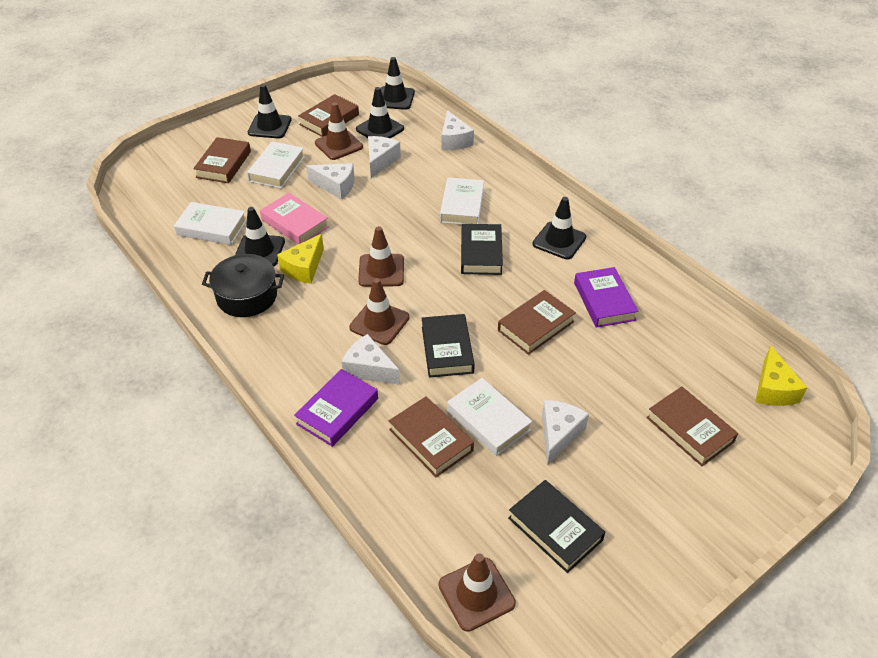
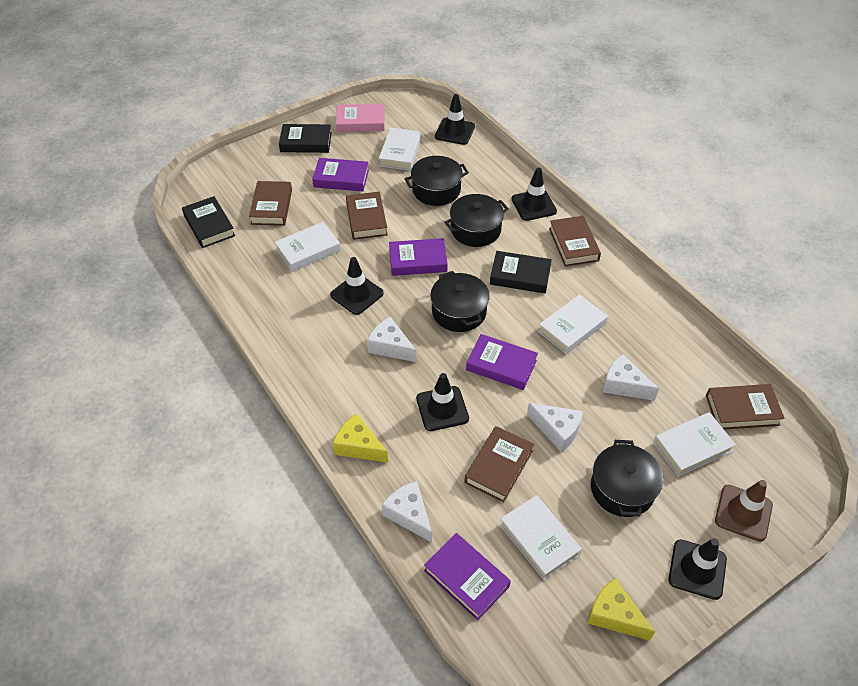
black pot: [202,254,284,317] = 1 -> [405,156,469,206] [430,271,490,332] [444,194,509,247] [591,440,663,517] = 4
brown traffic cone: [315,102,363,160] [349,278,409,345] [358,226,404,287] [438,553,516,632] = 4 -> [715,480,773,542] = 1
purple book: [294,369,378,447] [574,267,639,328] = 2 -> [312,158,369,192] [389,238,448,276] [424,533,511,620] [466,334,538,390] = 4
white book: [174,202,247,245] [247,141,305,189] [440,177,484,225] [447,378,532,456] = 4 -> [275,222,341,272] [379,128,421,171] [500,495,582,580] [538,294,608,354] [653,412,736,477] = 5
white cheese: [306,163,355,200] [342,334,400,385] [368,136,401,178] [442,110,474,150] [542,400,589,465] = 5 -> [367,317,416,362] [382,481,432,543] [527,403,583,452] [602,354,659,401] = 4

